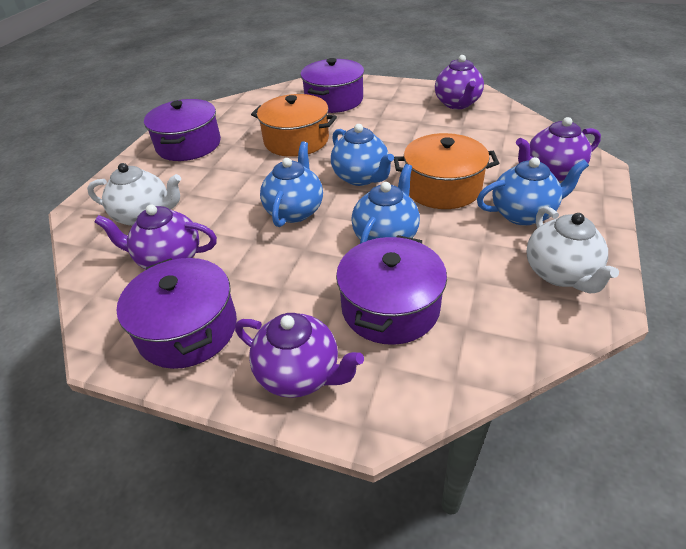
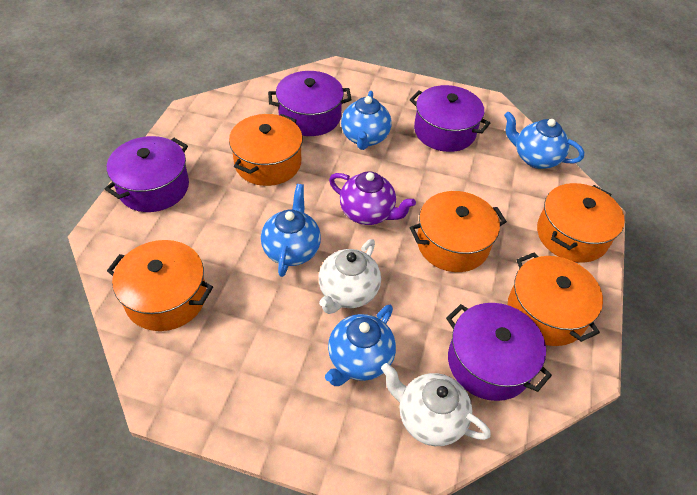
orange pot: [251,94,337,157] [394,133,499,209] = 2 -> [107,240,213,331] [229,114,303,186] [410,191,507,272] [508,252,603,346] [537,183,625,263] = 5
purple teapot: [95,204,217,269] [235,313,364,398] [435,55,484,109] [516,117,601,181] = 4 -> [329,171,416,225] = 1

